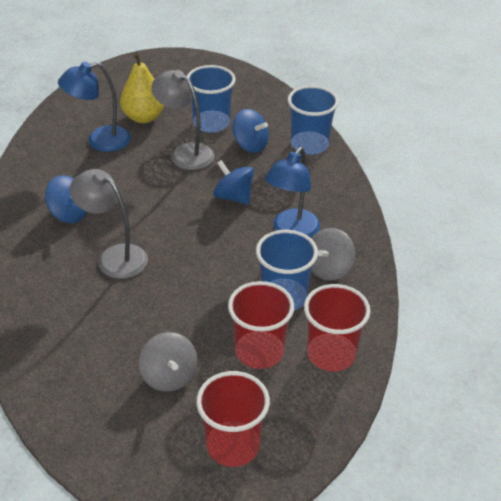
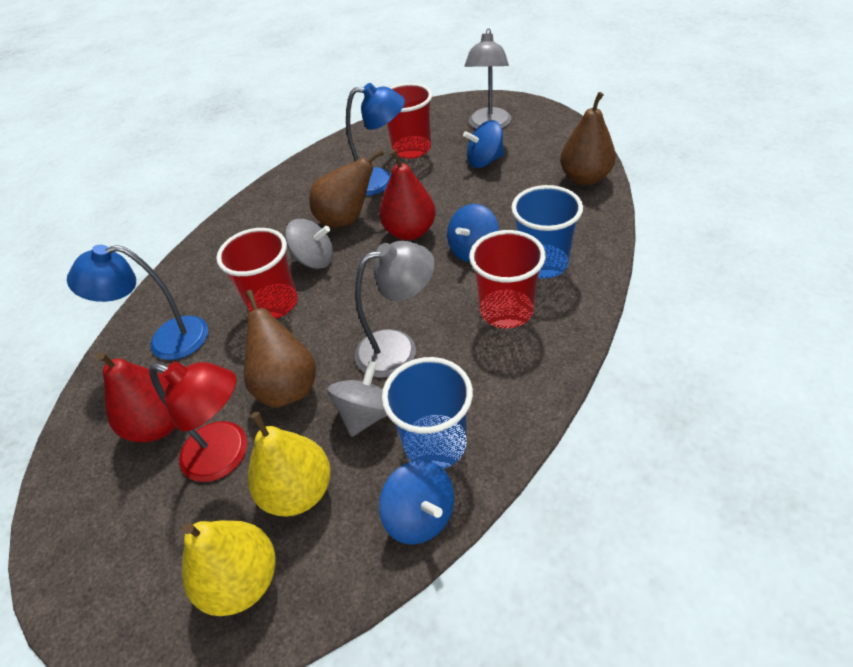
blue cup: [187,65,236,133] [256,230,318,311] [288,85,339,155] = 3 -> [382,357,473,469] [511,185,583,279] = 2
brown pear: none = 0 -> [244,290,316,408] [309,149,384,227] [560,92,616,185] = 3
red lamp: none = 0 -> [149,361,247,482] = 1
red pear: none = 0 -> [96,352,176,442] [379,149,436,240] = 2
yellow pear: [120,53,164,123] = 1 -> [182,520,276,616] [248,412,331,517] = 2

